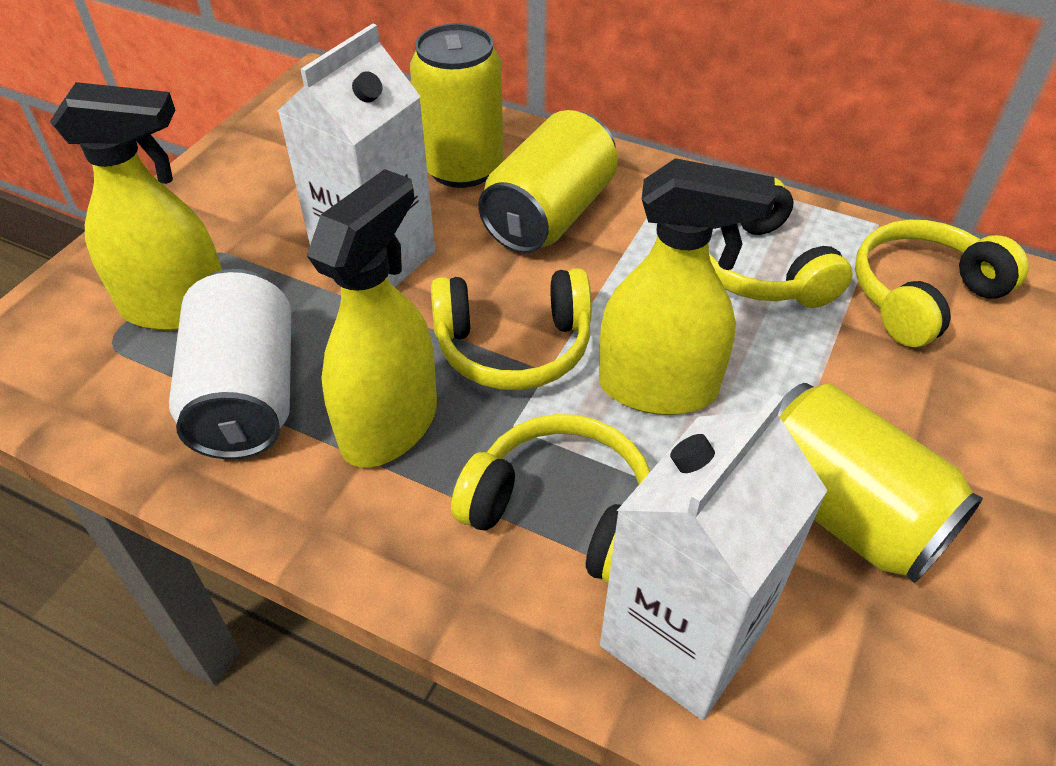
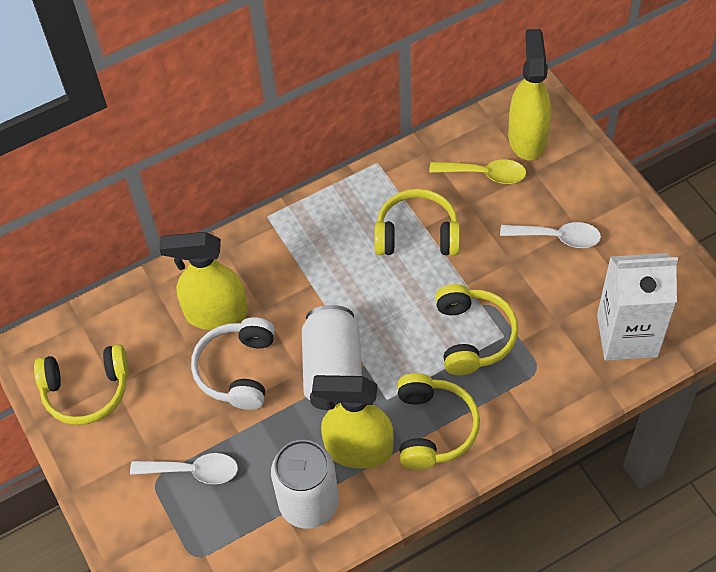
white can: [169,269,291,459] = 1 -> [271,440,339,529] [302,305,362,411] = 2
white carton: [278,24,435,287] [600,393,828,720] = 2 -> [597,253,678,361] = 1
white headphones: none = 0 -> [191,317,275,410] = 1
white spoon: none = 0 -> [130,453,238,484] [500,222,601,248] = 2
yellow can: [410,23,504,188] [478,110,618,253] [778,383,983,583] = 3 -> none = 0
yellow spoon: none = 0 -> [429,159,526,184] = 1

